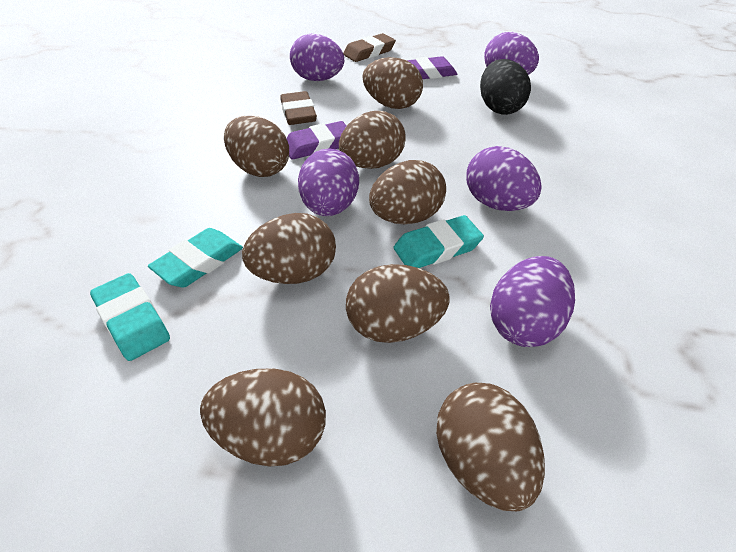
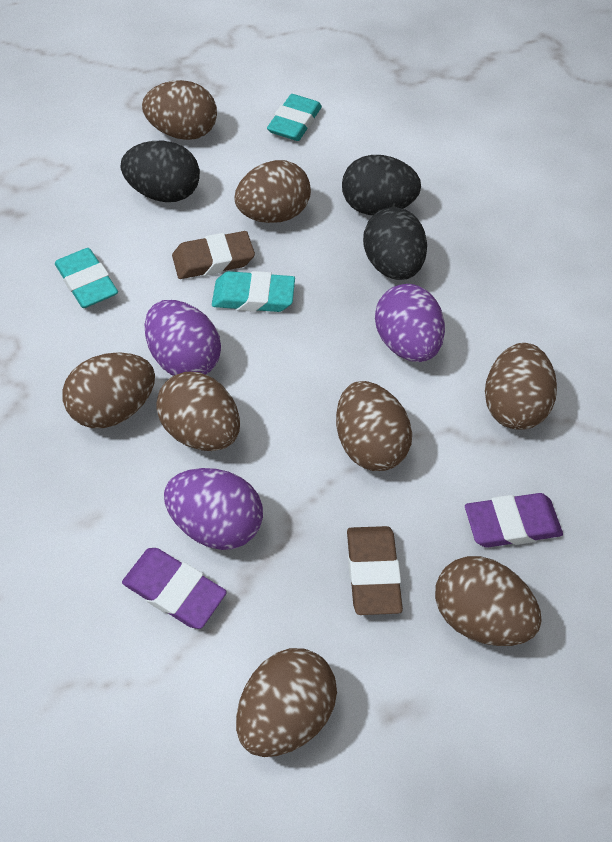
black egg: [480,59,531,115] = 1 -> [121,141,200,202] [342,155,421,215] [363,207,427,280] = 3
purple egg: [290,34,344,81] [298,148,359,216] [466,146,542,211] [484,32,539,75] [490,256,575,347] = 5 -> [145,300,221,376] [164,468,263,550] [375,284,445,362] = 3

